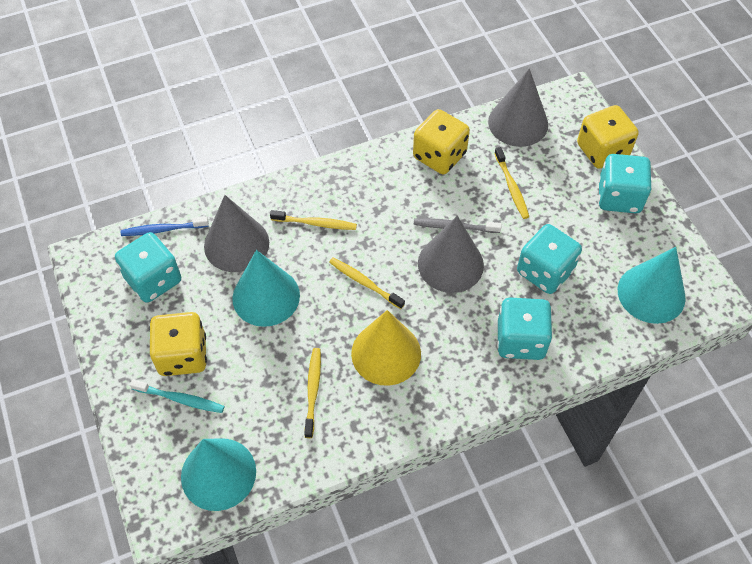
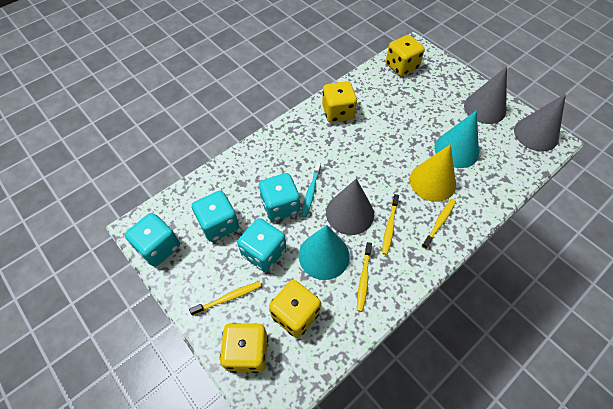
blue toothbrush: [121,217,209,236] = 1 -> none = 0
grey toothbrush: [414,218,502,233] = 1 -> none = 0
turquoise cone: [181,438,256,511] [232,250,300,327] [618,247,686,324] = 3 -> [299,225,350,280] [434,110,479,168] = 2
yellow dice: [149,312,207,376] [413,109,470,174] [577,105,639,169] = 3 -> [220,323,268,373] [269,280,321,338] [322,81,357,123] [386,35,425,76] = 4

